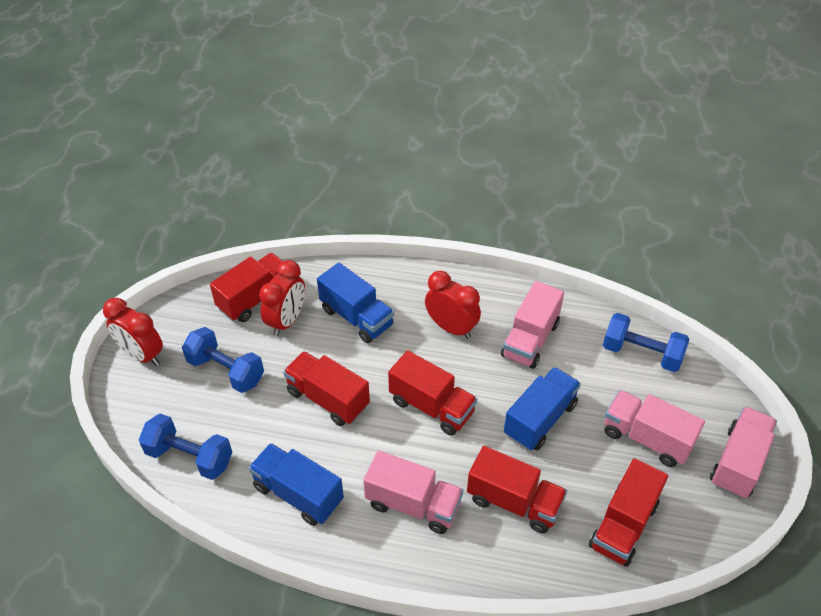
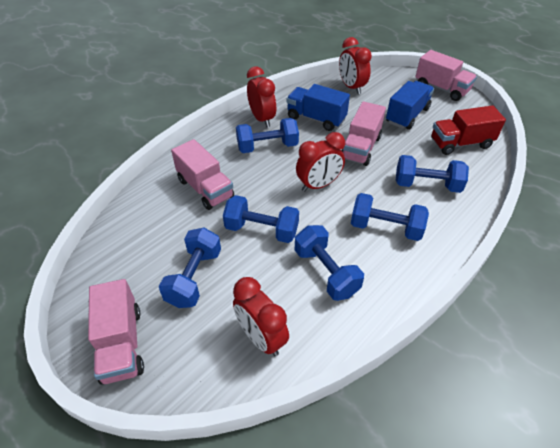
blue dumbbell: [139,413,232,480] [182,327,264,393] [603,313,689,372] = 3 -> [159,228,221,308] [223,195,299,243] [236,118,299,153] [295,225,364,301] [351,193,429,241] [396,155,469,193] = 6
blue truck: [249,443,344,526] [317,263,394,343] [504,367,581,450] = 3 -> [287,84,350,131] [386,81,434,130] = 2
red clock: [103,298,163,366] [259,260,305,336] [425,271,481,339] = 3 -> [233,277,289,356] [247,66,276,127] [296,132,345,192] [339,37,372,94] = 4
red truck: [210,253,283,322] [283,351,370,426] [388,350,477,436] [467,446,567,533] [589,458,668,567] = 5 -> [431,105,506,155] = 1

